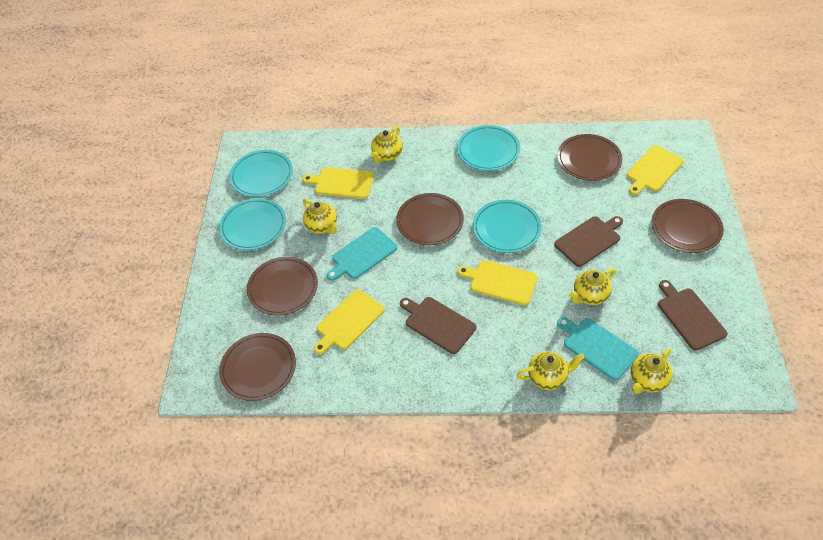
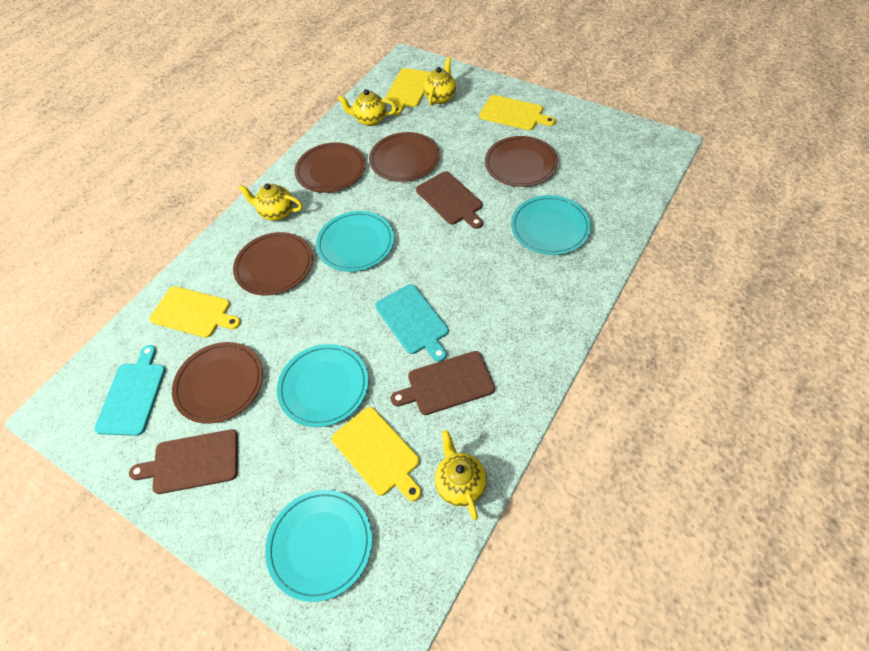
yellow teapot: [303,198,337,234] [371,126,403,163] [517,351,585,390] [569,268,616,305] [631,348,672,394] = 5 -> [238,183,303,221] [337,89,397,126] [423,57,456,106] [435,430,487,520] = 4

